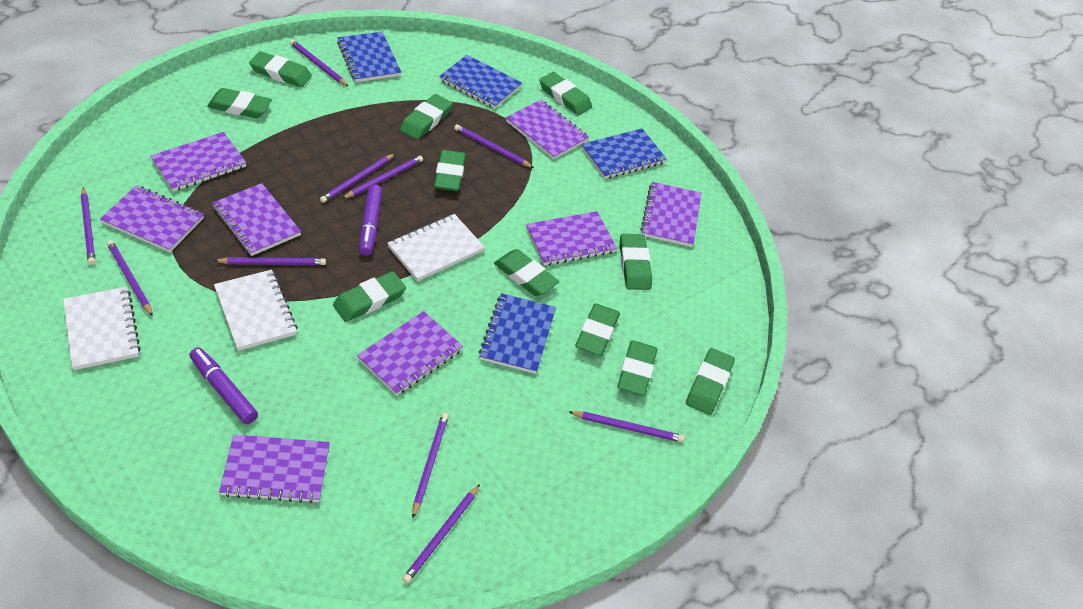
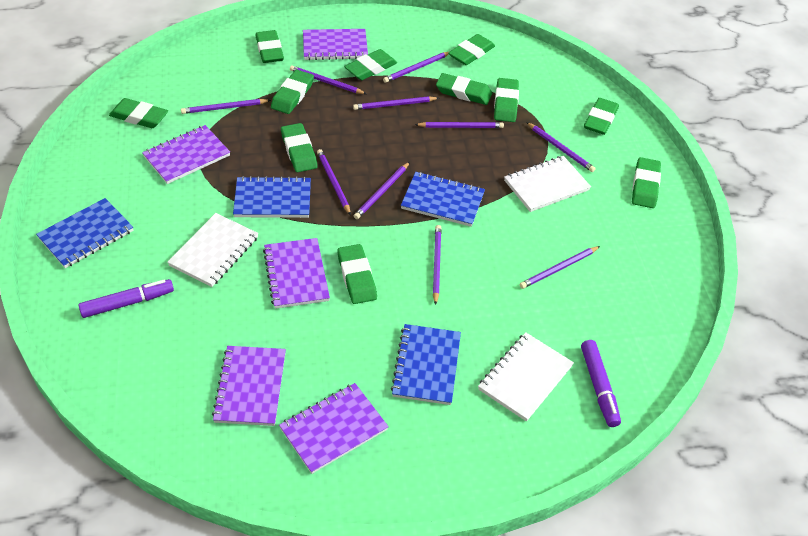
purple notebook: [100,185,204,252] [150,132,246,192] [212,183,301,256] [219,435,330,503] [357,311,463,396] [506,100,589,159] [526,211,617,266] [641,182,701,247] = 8 -> [142,125,230,184] [212,346,286,426] [263,238,330,309] [279,383,389,474] [303,29,368,60] = 5

